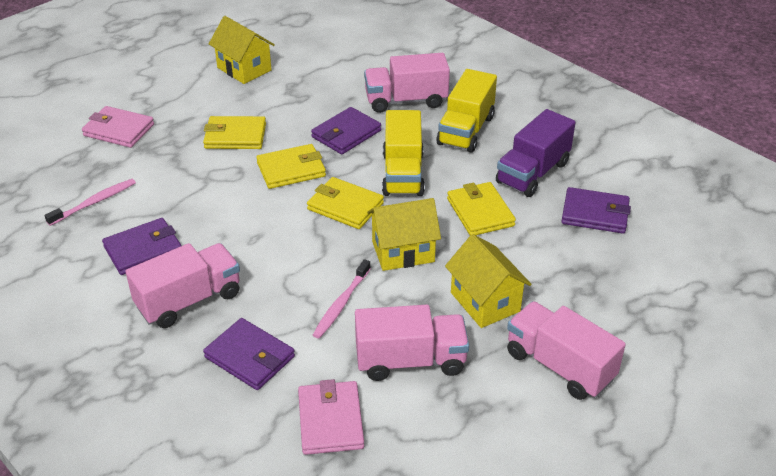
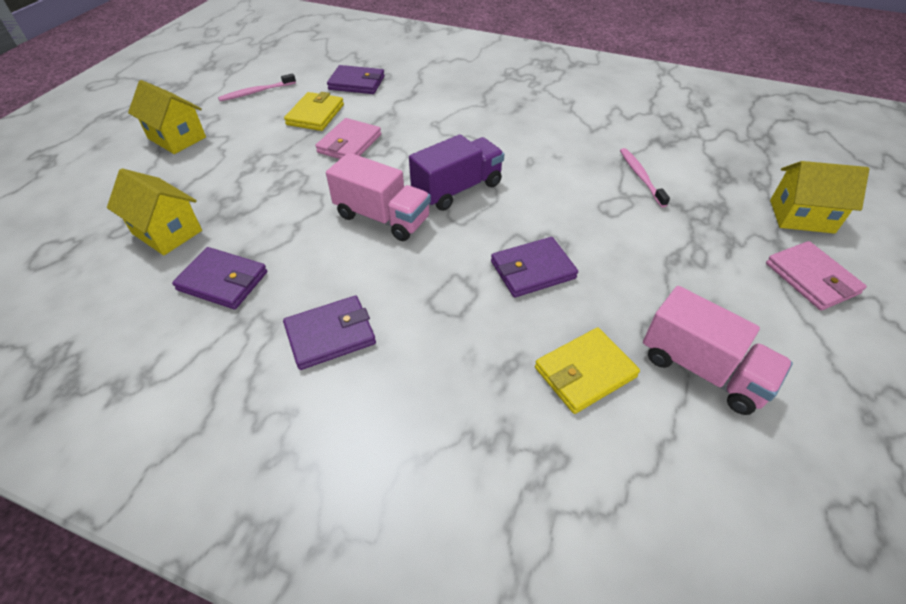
pink truck: [125,243,240,328] [355,305,469,381] [364,53,450,113] [507,301,626,400] = 4 -> [326,153,431,241] [643,286,793,415] = 2
yellow truck: [382,110,425,196] [437,69,497,152] = 2 -> none = 0
yellow wallet: [203,116,266,149] [256,144,326,189] [307,177,384,229] [447,182,516,235] = 4 -> [284,92,344,131] [535,328,640,414] = 2

